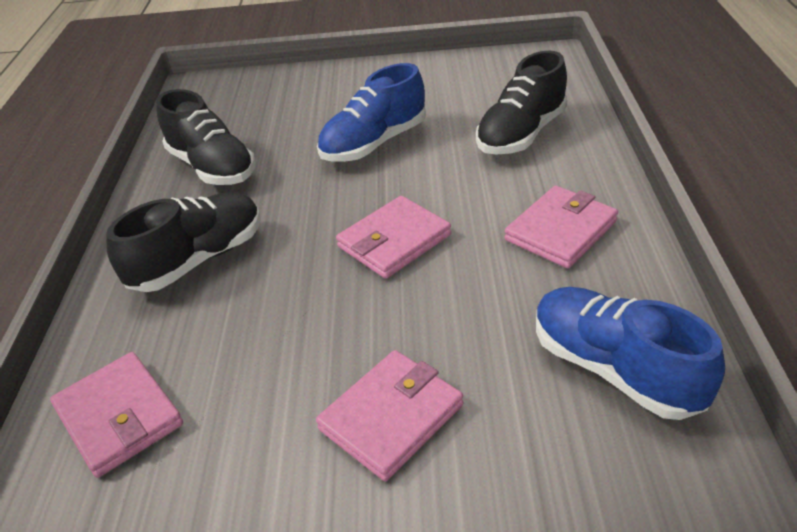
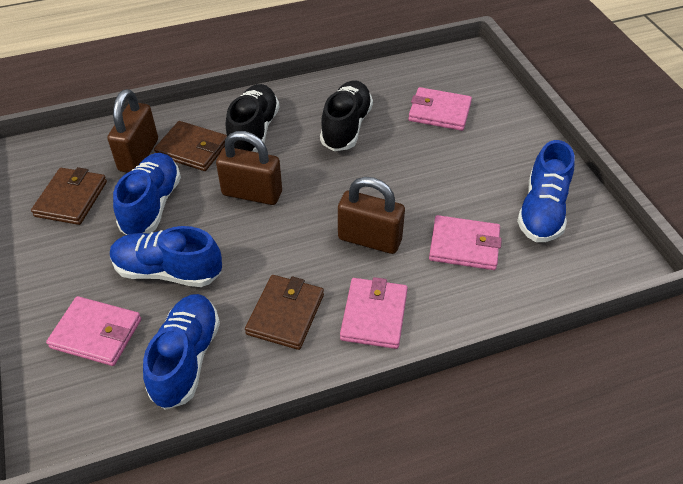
black shoe: [106,193,261,292] [156,89,255,185] [476,51,568,155] = 3 -> [226,84,279,152] [320,81,373,151] = 2
blue shoe: [317,63,426,162] [536,287,725,420] = 2 -> [110,226,222,287] [113,153,181,235] [143,294,220,410] [517,140,575,242] = 4
brown padlock: none = 0 -> [107,89,158,173] [216,131,282,205] [338,177,405,254] = 3
brown wallet: none = 0 -> [31,167,107,225] [154,121,227,171] [245,275,324,350] = 3

